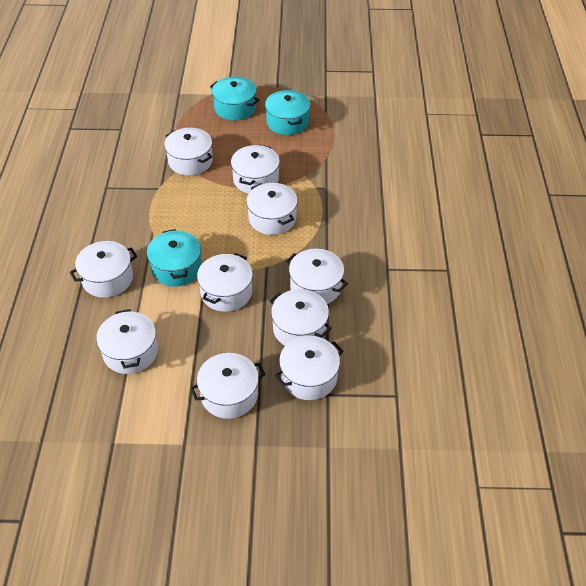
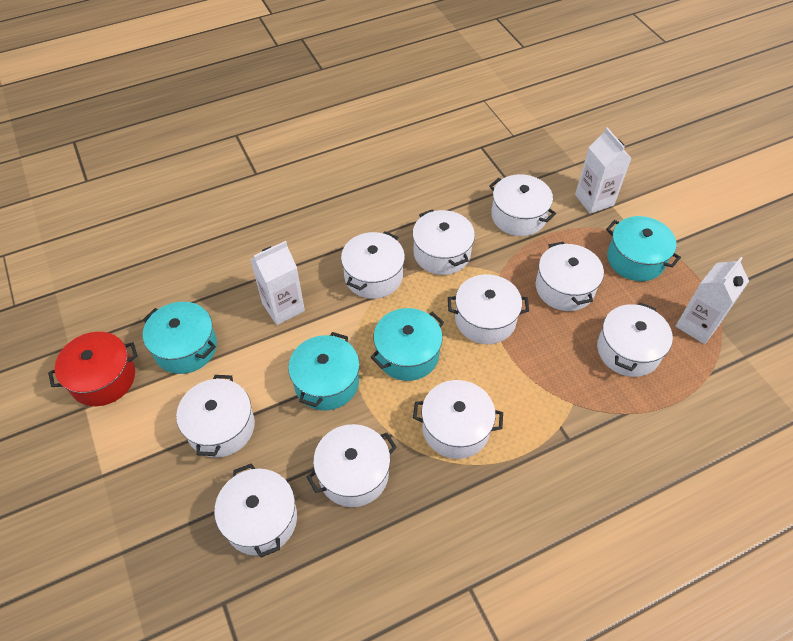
red pot: none = 0 -> [48,332,138,406] = 1
turquoise pot: [147,229,202,287] [210,76,259,121] [265,90,310,135] = 3 -> [143,302,217,374] [288,332,360,410] [370,308,444,381] [606,216,681,281] = 4
white carton: none = 0 -> [250,241,305,325] [575,127,632,214] [676,257,749,344] = 3

